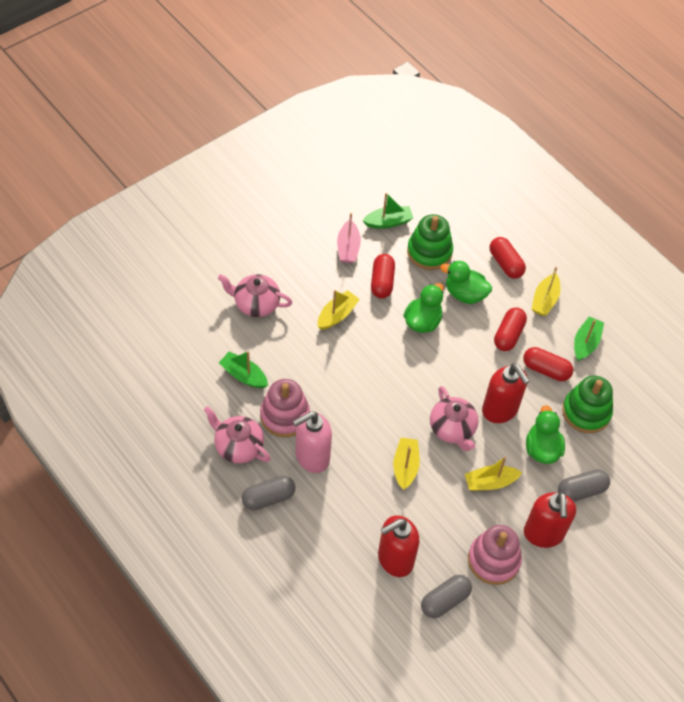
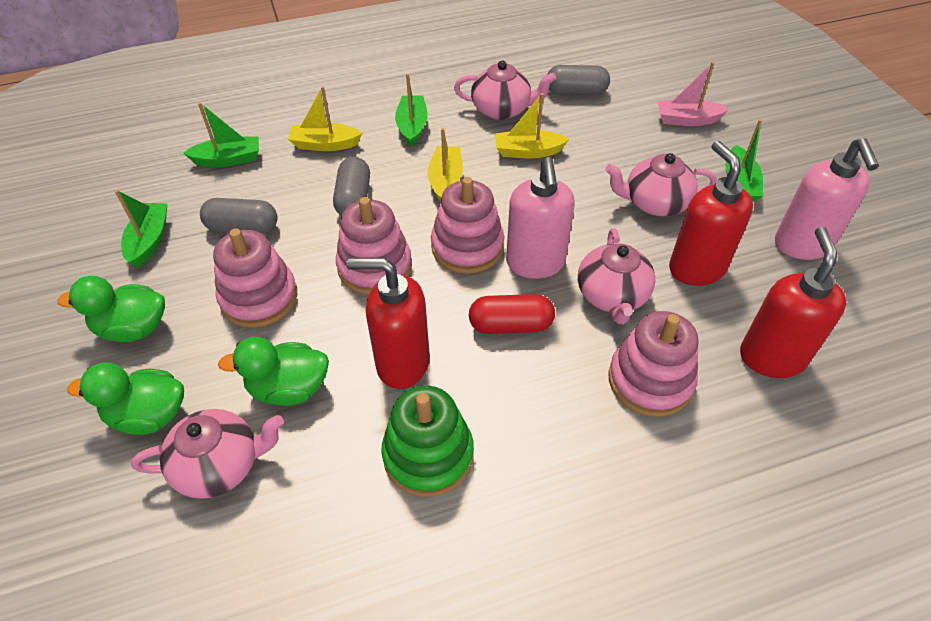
green boat: [219,351,268,388] [362,193,413,229] [574,316,604,361] = 3 -> [115,190,167,268] [183,102,259,167] [395,74,428,147] [725,119,763,202] = 4
green stacking toy: [407,214,453,270] [562,375,613,433] = 2 -> [381,385,474,497] = 1
pink soap dispenser: [293,411,332,473] = 1 -> [506,157,575,279] [775,138,879,260] = 2
pink stacking toy: [260,379,310,437] [468,525,522,585] = 2 -> [213,229,297,328] [336,197,412,295] [431,177,504,274] [608,311,698,417] = 4
pink teapot: [204,406,270,464] [218,274,293,317] [430,386,479,451] = 3 -> [131,409,284,499] [454,61,556,120] [578,228,655,324] [605,153,717,216] = 4
red capsule: [371,254,395,298] [490,237,526,279] [494,307,527,351] [523,347,573,381] = 4 -> [469,294,555,334] = 1
yellow boat: [318,290,360,330] [393,438,420,490] [465,457,522,491] [532,267,561,316] = 4 -> [288,86,362,151] [428,128,463,202] [495,93,569,158] = 3

